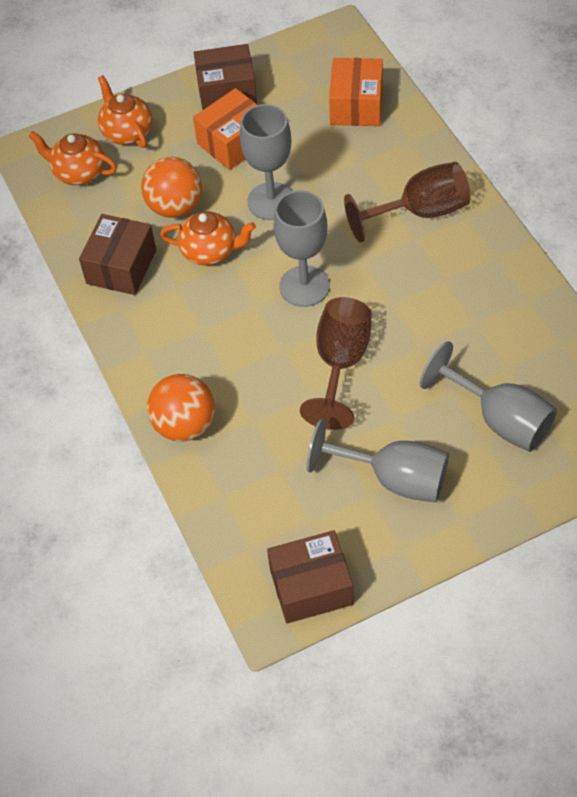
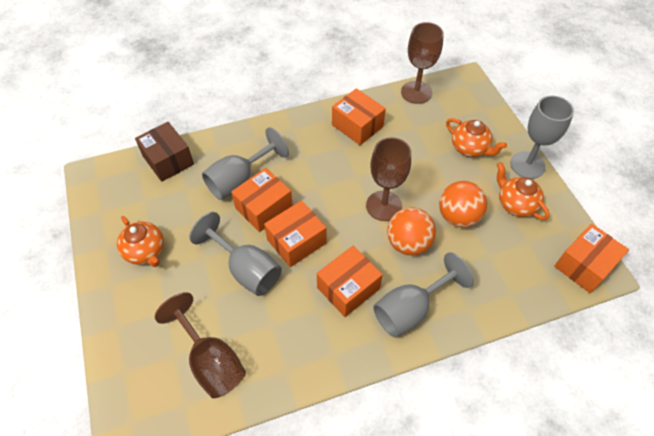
brown box: [79,214,156,295] [194,44,257,110] [267,530,354,624] = 3 -> [135,122,194,182] = 1
brown goblet: [300,297,371,430] [344,162,471,243] = 2 -> [155,292,246,398] [366,137,411,221] [401,22,444,104] = 3
orange box: [193,88,257,170] [329,58,383,126] = 2 -> [231,168,293,232] [264,200,326,267] [317,246,383,317] [332,88,386,145] [554,223,629,293] = 5

